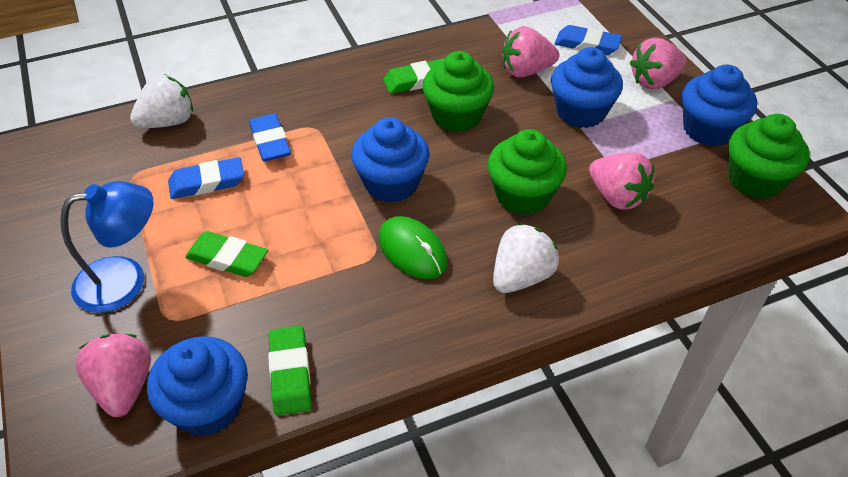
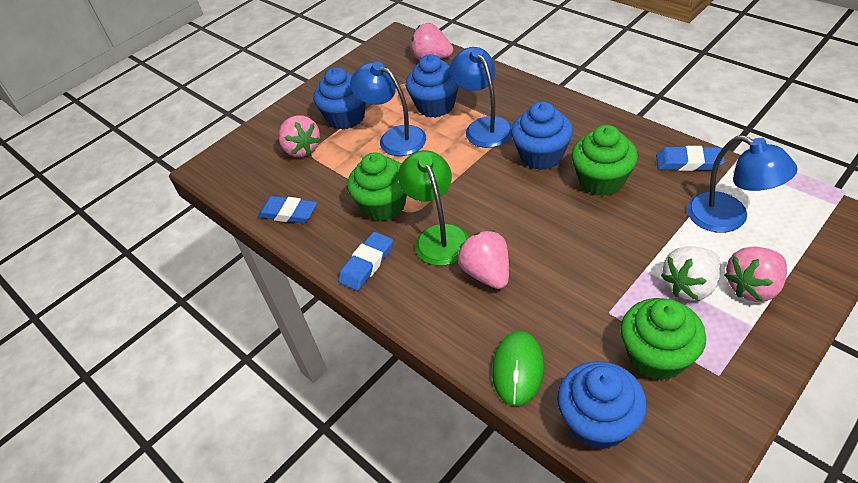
blue lamp: [60,181,154,313] = 1 -> [350,61,426,156] [450,47,512,148] [687,135,797,233] = 3
green eraser: [185,231,268,277] [268,326,312,415] [383,58,444,94] = 3 -> none = 0
green lamp: none = 0 -> [398,150,469,266] = 1
white strawberry: [130,74,193,128] [493,223,559,293] = 2 -> [661,246,721,301] = 1

